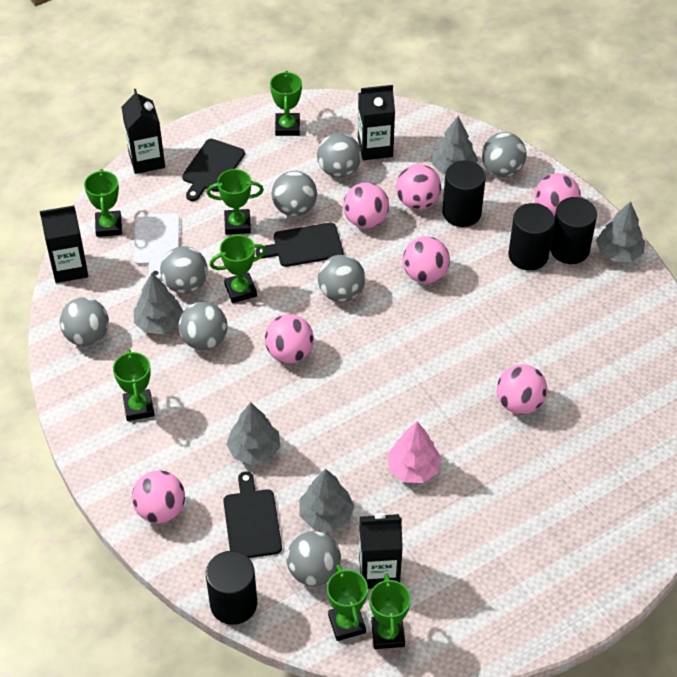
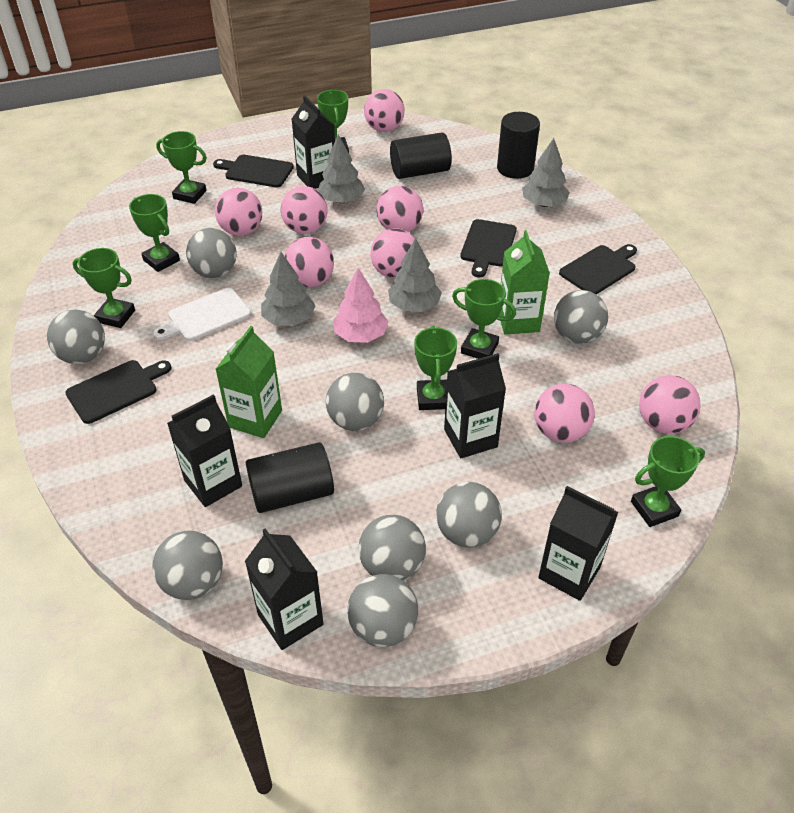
black carton: [40,205,88,283] [121,89,165,174] [358,85,395,160] [359,513,403,589] = 4 -> [167,394,242,507] [245,528,323,650] [292,96,335,189] [444,353,506,458] [538,486,618,601] = 5
black cutting board: [182,139,245,201] [223,471,282,558] [256,223,343,267] = 3 -> [65,360,172,424] [213,155,294,187] [460,219,517,277] [559,244,637,294] = 4
black cylinder: [206,551,257,625] [442,161,486,227] [508,203,555,271] [550,197,597,264] = 4 -> [246,442,334,513] [390,132,452,179] [497,112,540,179] = 3
green carton: none = 0 -> [216,326,282,438] [499,230,550,335] = 2
grey tree: [134,273,183,334] [226,402,280,465] [299,469,355,531] [432,116,478,174] [596,201,645,262] = 5 -> [261,252,315,326] [318,135,365,203] [388,238,442,312] [522,138,570,207] = 4
pink ball: [132,470,185,523] [265,314,314,363] [343,183,389,228] [396,164,441,210] [403,236,450,284] [497,364,547,415] [535,173,581,218] = 7 -> [215,188,262,236] [281,186,328,234] [285,237,334,287] [364,89,405,132] [370,228,415,279] [377,186,423,232] [535,384,595,443] [639,375,701,434] = 8

